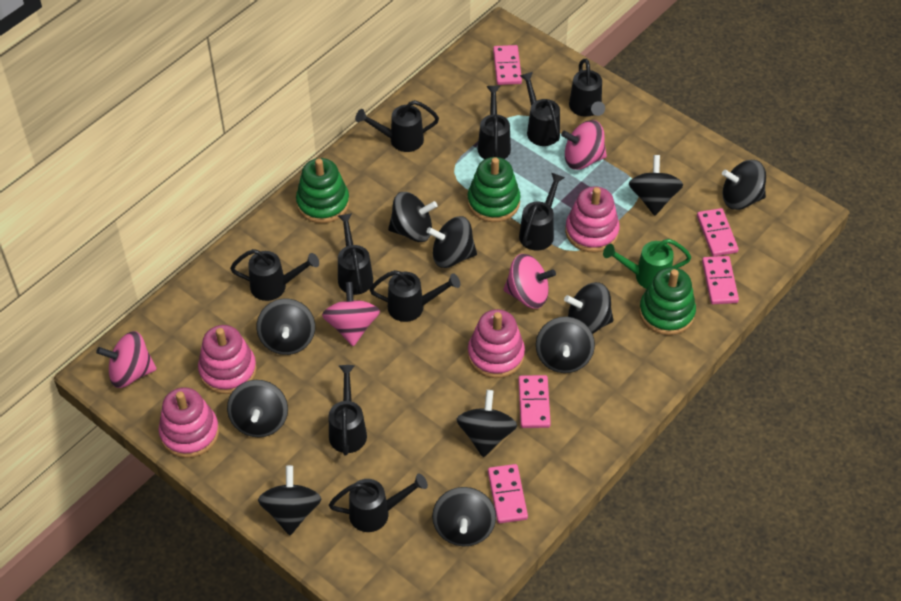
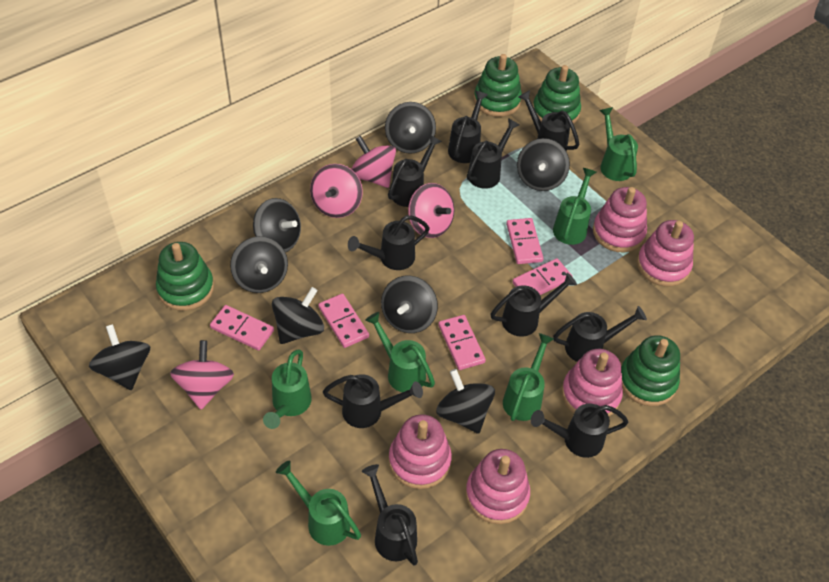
black spinning top: [227,380,288,437] [257,299,315,355] [258,465,321,535] [388,192,437,242] [427,216,477,268] [432,487,496,546] [457,390,517,457] [536,316,595,373] [564,282,613,333] [629,155,683,216] [722,160,766,210] = 11 -> [89,324,150,390] [230,236,288,293] [253,198,301,253] [272,287,324,344] [381,276,438,333] [385,102,436,154] [436,369,495,434] [517,138,570,191] = 8
green stacking toy: [296,158,350,223] [467,157,521,222] [639,267,696,335] = 3 -> [156,242,214,311] [474,54,522,117] [533,65,581,124] [621,335,680,406] = 4
green watering can: [603,239,691,289] = 1 -> [263,349,312,429] [276,460,361,546] [365,312,435,392] [503,333,554,421] [553,168,596,245] [599,107,638,181] = 6
pink stacking toy: [159,387,219,458] [198,325,257,394] [468,309,525,378] [565,186,620,252] = 4 -> [389,414,452,489] [466,449,530,524] [562,349,623,416] [593,187,647,253] [637,220,694,286] = 5

